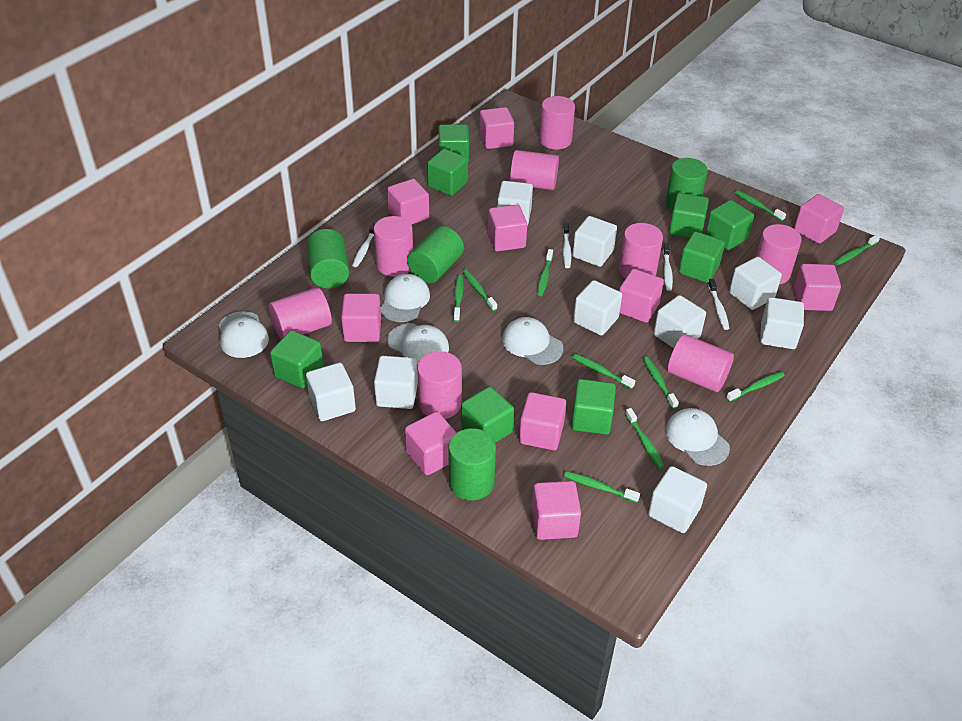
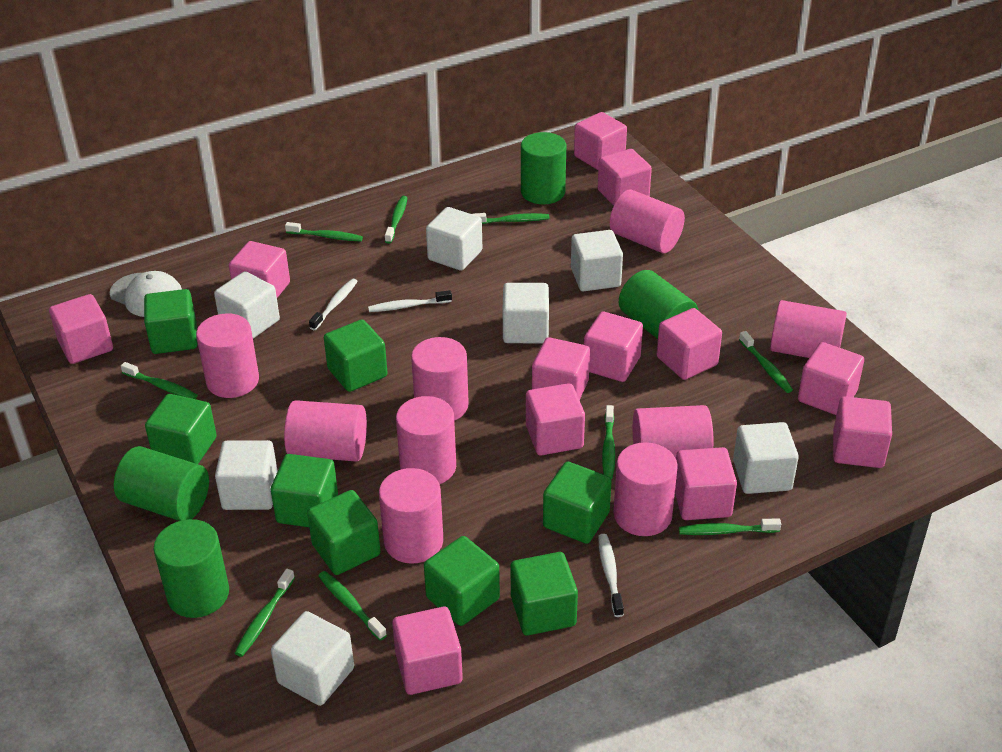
green toothbrush: [453,275,464,322] [462,269,497,311] [537,249,553,296] [564,471,640,503] [572,354,635,389] [625,408,664,469] [643,357,679,409] [726,372,785,402] [735,190,786,221] [834,235,880,265] = 10 -> [121,362,198,399] [235,569,295,657] [285,222,363,241] [318,571,387,640] [385,196,408,244] [473,213,549,224] [602,405,615,479] [679,518,781,535] [739,331,793,393] = 9
pink cube: [341,294,381,342] [387,179,429,225] [405,412,457,475] [479,107,514,149] [488,205,527,251] [519,392,566,450] [532,481,581,540] [619,269,664,323] [794,194,844,244] [794,264,841,311] = 10 -> [49,294,113,364] [229,241,290,298] [392,607,463,695] [526,383,585,456] [532,337,590,400] [574,112,627,170] [584,312,643,382] [598,149,652,206] [657,308,722,380] [675,447,737,520] [798,342,864,415] [833,396,892,468] = 12
pink cylinder: [269,287,332,339] [374,216,413,277] [417,351,462,419] [510,150,559,190] [539,96,575,149] [619,223,663,279] [668,334,734,392] [756,224,802,285] = 8 -> [196,313,259,398] [284,400,367,462] [379,468,443,563] [396,396,456,484] [411,337,469,421] [610,189,685,253] [613,442,678,536] [633,405,713,458] [770,300,847,358] = 9
white cap: [218,311,269,358] [381,274,430,322] [387,323,449,365] [502,317,563,365] [666,408,730,466] = 5 -> [110,271,182,317] = 1
white cube: [306,363,356,421] [374,356,418,409] [497,181,533,225] [572,216,617,267] [573,280,622,336] [648,466,707,533] [654,295,706,348] [729,257,782,310] [760,297,804,349] = 9 -> [214,271,280,339] [215,440,278,510] [271,611,354,706] [426,207,482,271] [503,283,549,343] [571,230,623,291] [733,422,799,494] = 7
white toothbrush: [352,223,376,267] [563,223,571,268] [663,243,673,291] [708,279,729,330] = 4 -> [309,279,358,330] [368,290,452,312] [598,534,624,617] = 3

